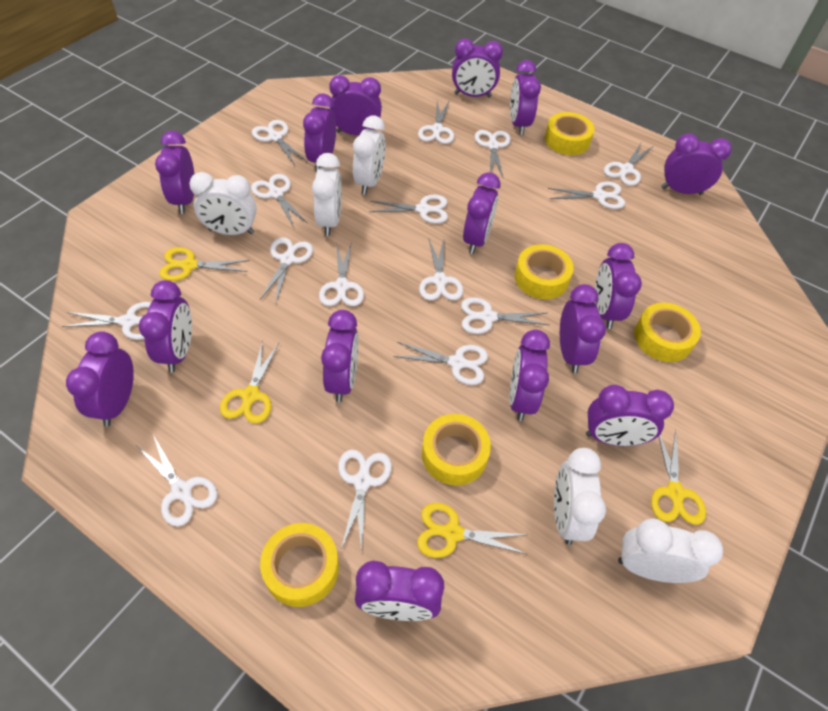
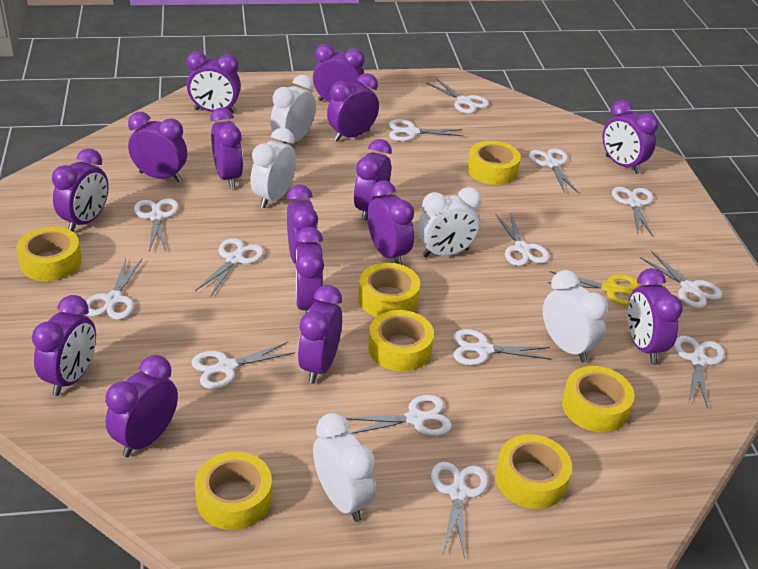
white scissors: [62,302,151,340] [137,435,218,526] [251,174,307,227] [252,120,307,165] [260,237,313,302] [319,242,364,306] [338,449,392,553] [369,195,448,224] [393,342,488,385] [418,100,454,144] [419,238,463,301] [461,297,549,334] [475,130,511,177] [548,181,625,209] [604,143,654,186] = 15 -> [86,258,142,320] [134,199,179,251] [191,342,295,389] [195,238,264,297] [346,395,452,436] [389,119,463,141] [427,78,489,114] [431,462,488,558] [453,329,552,365] [495,212,549,266] [529,148,579,193] [612,187,653,236] [640,251,722,308] [674,336,725,409] = 14
yellow scissors: [159,247,250,281] [220,341,279,424] [417,503,528,558] [651,430,706,525] = 4 -> [548,271,639,306] = 1
yellow tape: [260,523,339,607] [422,414,491,486] [515,244,574,299] [545,112,595,155] [634,303,701,362] = 5 -> [16,227,82,281] [195,452,272,530] [358,263,420,317] [368,310,434,371] [467,141,521,185] [495,434,572,509] [562,366,634,432] = 7

